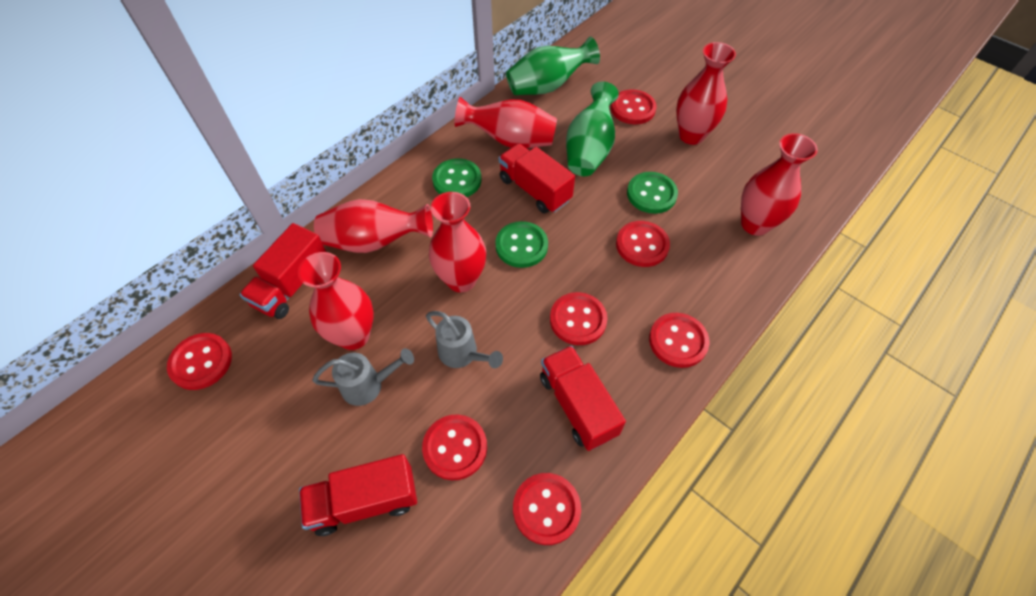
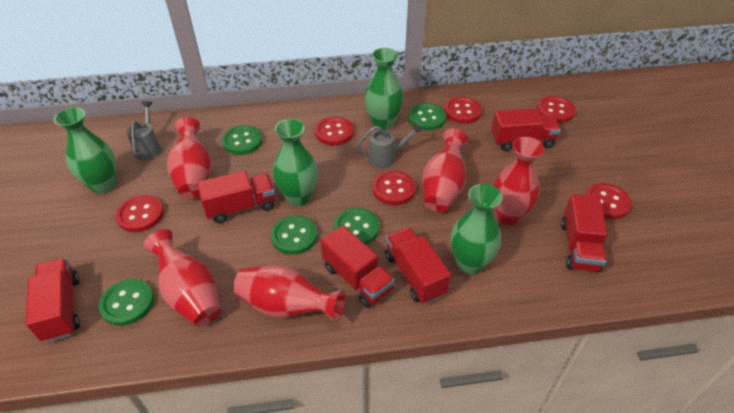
green button: [432,158,481,197] [495,221,548,268] [627,172,678,214] = 3 -> [99,278,154,326] [222,125,262,155] [271,215,318,255] [334,208,380,245] [408,103,446,131] = 5
green vase: [506,37,600,95] [566,81,619,176] = 2 -> [54,107,116,194] [273,119,318,206] [364,48,404,130] [450,184,503,275] = 4
red button: [167,333,232,390] [422,414,487,480] [513,473,581,545] [550,292,608,345] [611,89,656,125] [616,221,670,267] [649,313,710,368] = 7 -> [116,195,164,232] [315,117,354,146] [373,171,416,205] [444,97,482,124] [536,96,576,123] [585,183,632,219] = 6
red truck: [239,223,326,319] [299,454,417,536] [499,144,575,214] [540,346,626,451] = 4 -> [25,258,80,342] [197,171,275,223] [321,225,395,308] [385,227,451,304] [491,109,561,151] [561,194,607,273] = 6
red vase: [298,252,374,350] [314,199,433,253] [429,192,486,293] [455,97,557,148] [676,42,736,145] [741,133,818,236] = 6 -> [143,229,221,327] [167,117,211,199] [233,265,346,323] [422,129,468,212] [493,137,544,226] = 5

